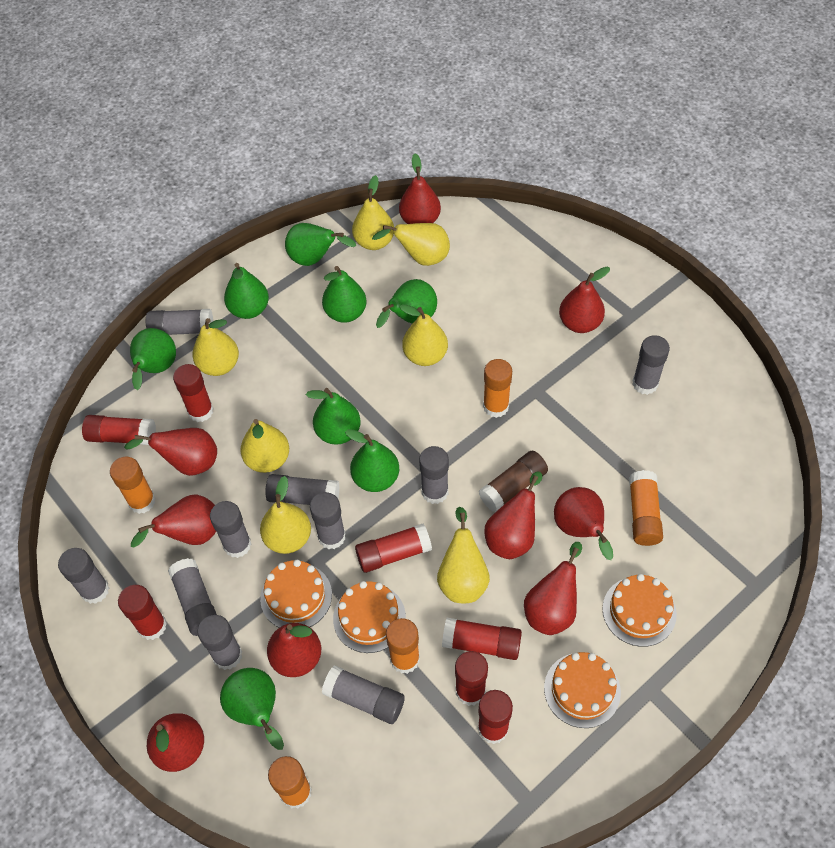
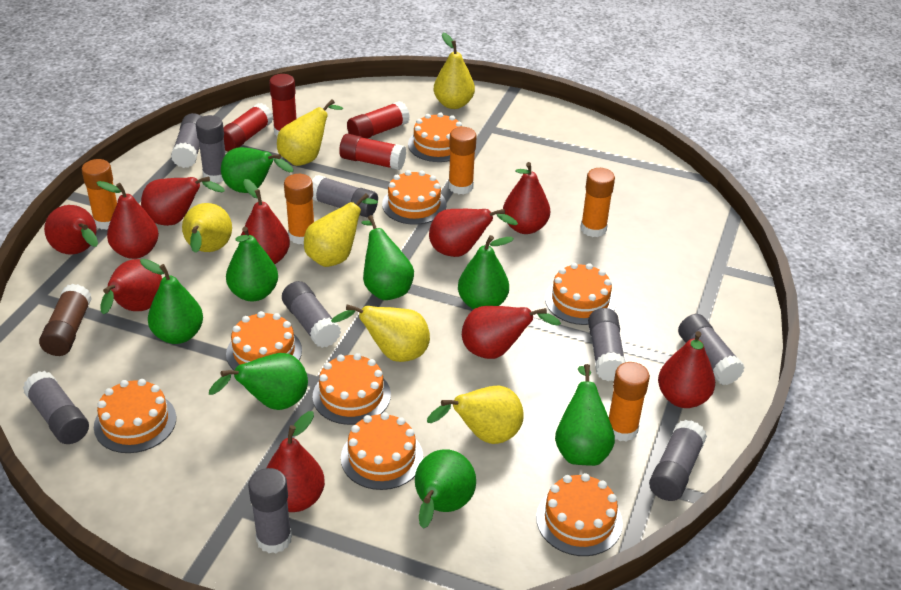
grey glue stick: [58,548,109,604] [146,309,213,335] [168,558,217,636] [198,615,242,670] [210,501,251,558] [265,474,339,505] [310,492,346,549] [322,666,405,724] [419,446,449,504] [632,335,670,395] = 10 -> [23,371,89,444] [171,113,202,168] [196,115,226,183] [248,468,292,553] [282,281,341,348] [312,175,378,218] [588,308,626,381] [649,420,707,501] [678,314,745,385] = 9
orange cake: [260,559,332,628] [333,581,406,653] [544,652,621,728] [603,574,677,647] = 4 -> [94,379,176,453] [226,311,302,371] [313,353,391,425] [341,412,423,490] [382,170,447,225] [408,112,462,162] [536,473,623,556] [545,263,616,325] = 8
red glue stick: [82,415,156,445] [118,585,167,640] [173,364,214,422] [355,524,432,573] [442,618,522,660] [455,651,488,706] [478,690,513,744] = 7 -> [223,103,273,152] [269,74,297,136] [339,134,406,170] [347,101,410,139] = 4
red pear: [124,428,217,476] [131,495,216,548] [147,713,204,772] [267,623,321,677] [399,154,441,224] [484,472,542,559] [524,542,582,635] [554,487,613,560] [559,267,610,333] = 9 -> [44,205,98,255] [96,181,159,259] [100,259,162,314] [141,176,225,226] [241,179,290,264] [266,411,325,512] [429,209,518,257] [462,306,561,359] [503,162,550,234] [658,331,715,408] = 10
yellow pear: [192,318,239,376] [240,419,289,473] [260,476,311,554] [352,175,394,250] [372,223,450,266] [399,305,448,366] [437,507,490,603] = 7 -> [182,203,232,253] [277,99,343,166] [304,193,378,267] [331,305,430,362] [427,386,524,444] [434,33,475,109] = 6

